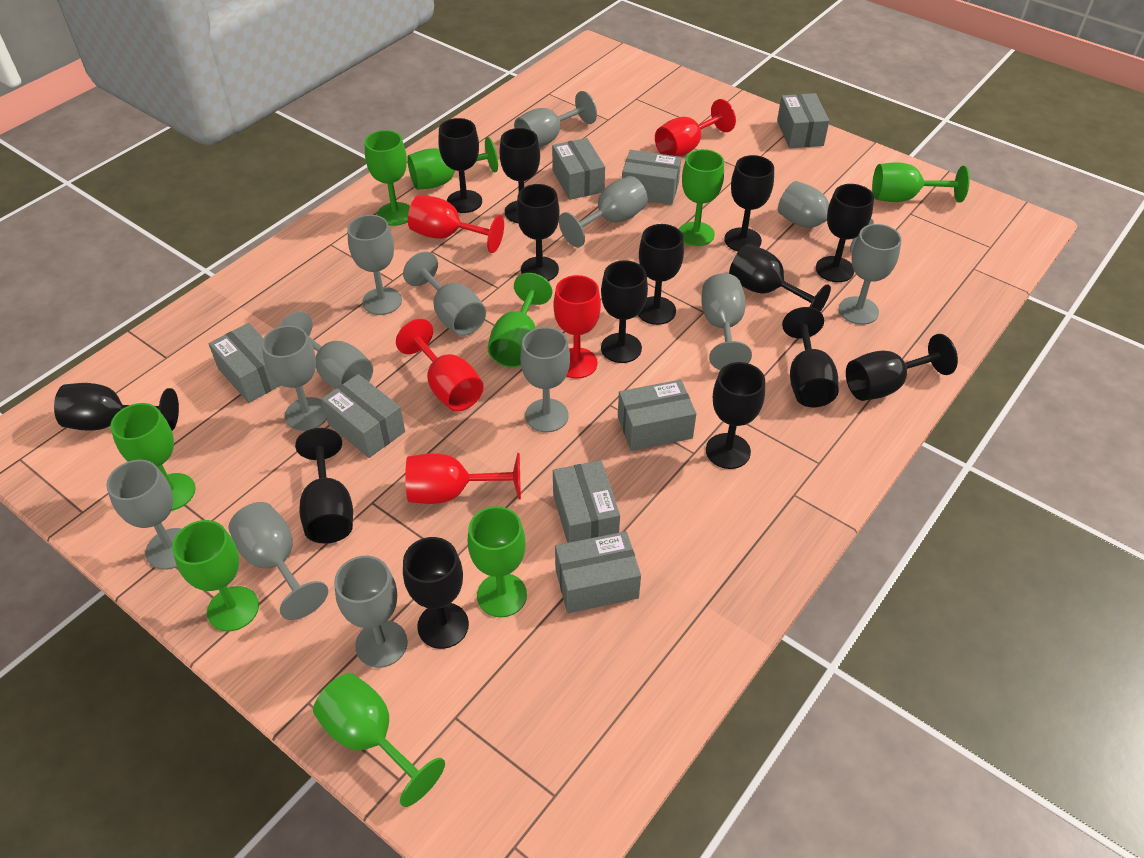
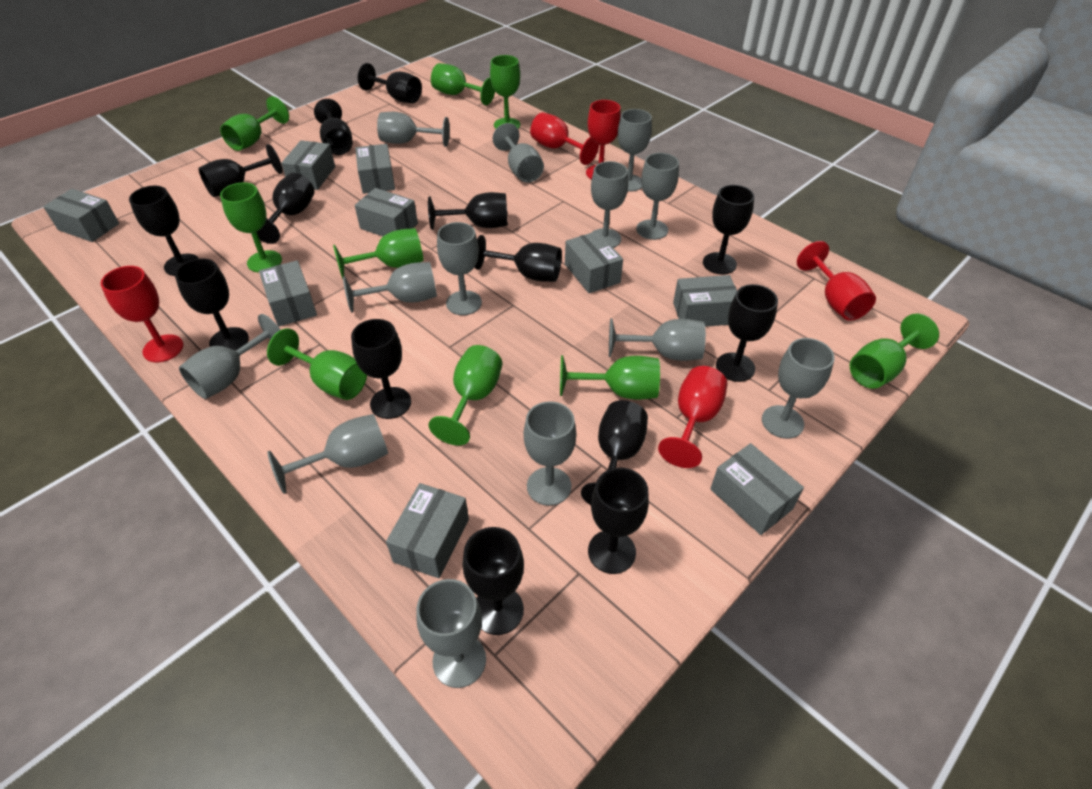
grey box: [208,323,281,403] [321,374,405,458] [552,138,605,200] [553,460,620,543] [555,531,641,613] [618,379,696,451] [622,150,681,205] [777,93,829,148] = 8 -> [43,189,119,242] [259,260,317,327] [281,140,335,190] [355,144,395,194] [355,188,418,236] [386,483,469,578] [565,231,623,293] [673,275,737,327] [710,443,804,535] = 9

